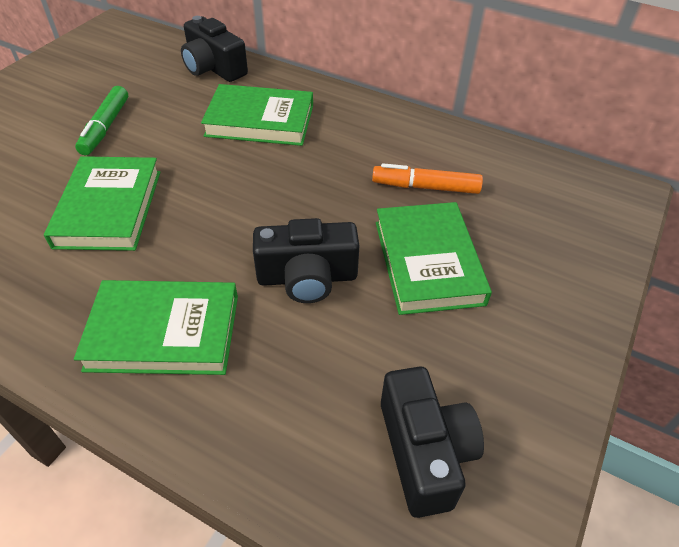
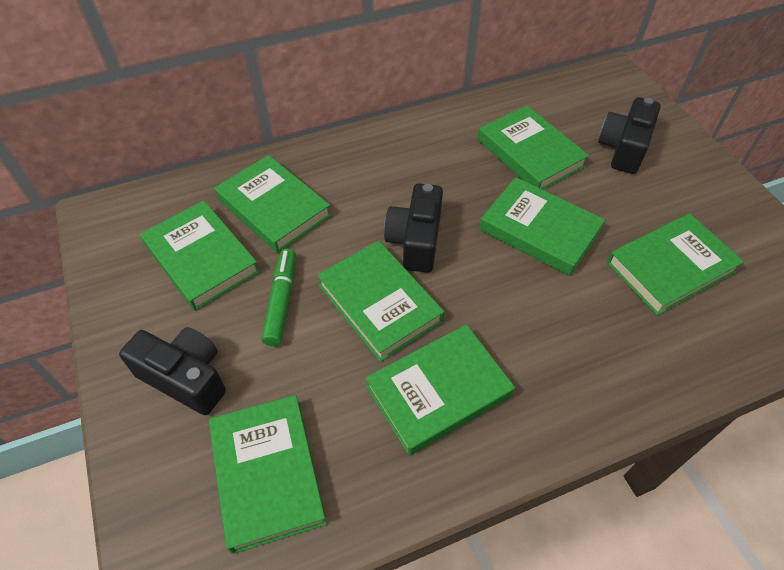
green book: [44,156,160,251] [74,280,238,375] [201,84,313,146] [376,202,492,315] = 4 -> [140,200,260,311] [209,395,327,554] [215,155,331,253] [317,240,444,362] [366,324,515,456] [478,105,589,190] [479,177,605,276] [607,213,744,316] = 8
orange marker: [372,163,483,194] = 1 -> none = 0

